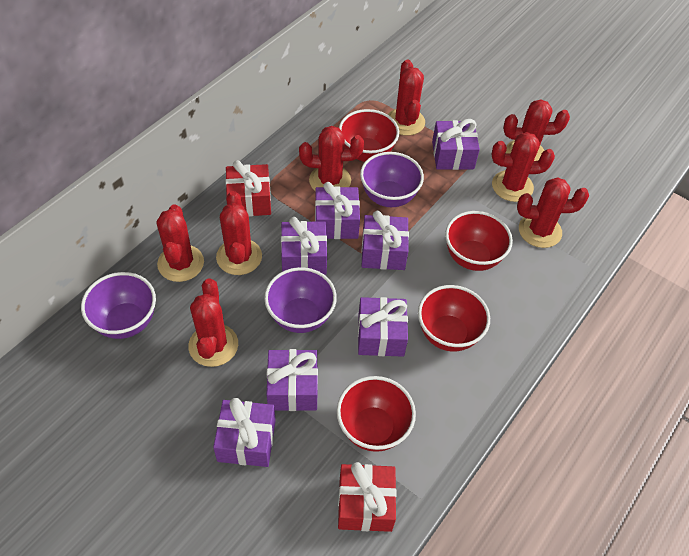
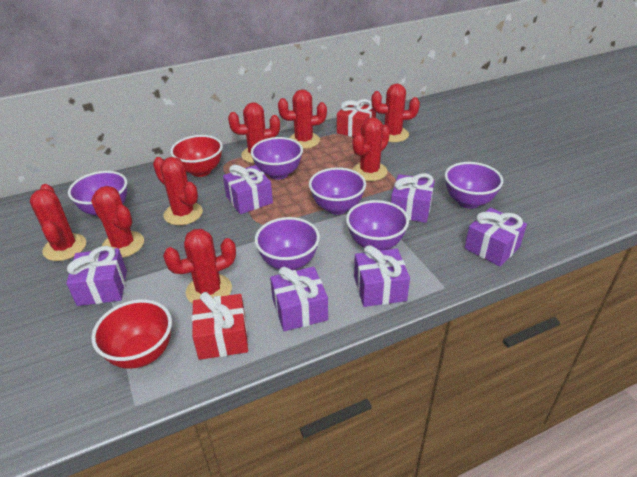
purple bowl: [81,272,156,339] [264,267,337,333] [360,152,424,207] = 3 -> [68,171,127,217] [251,137,303,180] [255,217,320,270] [309,167,366,215] [346,200,409,250] [445,162,503,209] = 6
purple gift: [213,398,276,467] [266,349,318,411] [281,217,327,275] [315,182,360,239] [358,297,408,357] [361,211,409,270] [432,119,480,170] = 7 -> [66,246,127,306] [223,165,273,214] [270,267,328,331] [354,245,410,307] [391,173,435,223] [465,208,527,267] = 6
red bowl: [337,376,416,452] [339,109,399,162] [418,285,490,352] [445,211,513,271] = 4 -> [91,299,172,369] [170,135,223,177] = 2

